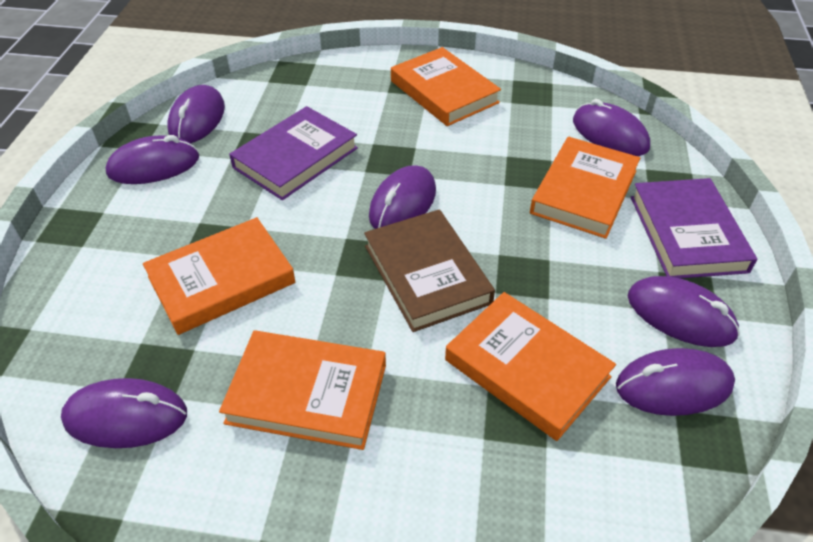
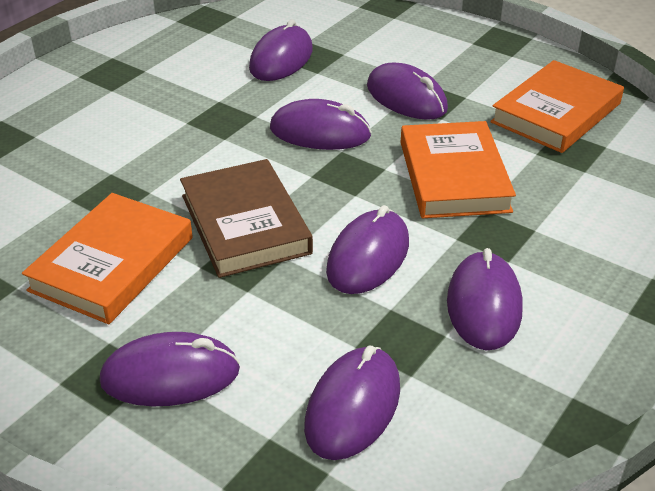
orange book: [143,217,295,335] [219,330,386,450] [391,47,501,126] [445,292,616,441] [530,137,640,239] = 5 -> [22,193,193,324] [401,121,516,218] [490,60,624,153] = 3
purple book: [229,106,358,200] [631,178,757,278] = 2 -> none = 0

